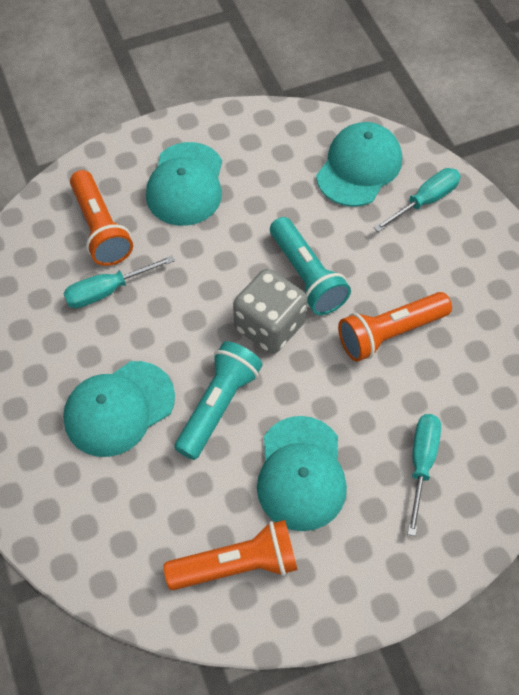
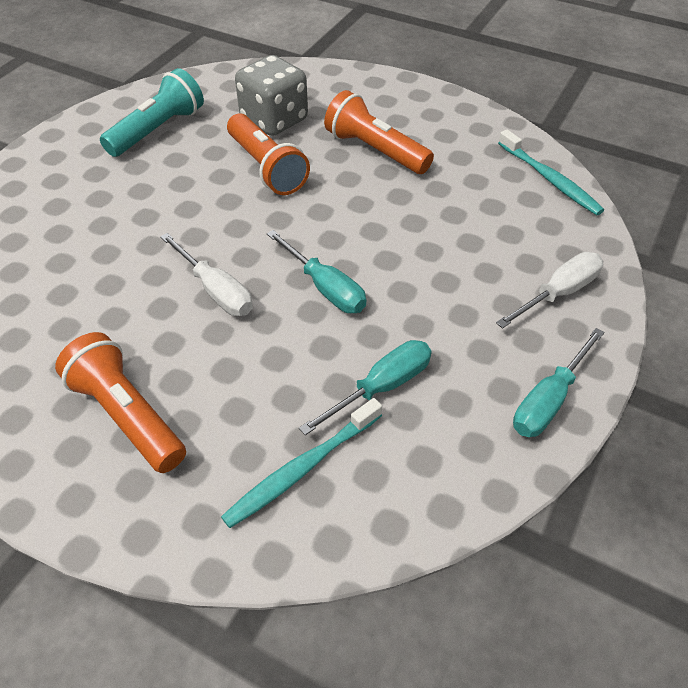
turquoise cap: [63,361,175,457] [146,142,222,226] [257,416,347,531] [316,122,402,207] = 4 -> none = 0
turquoise flashlight: [174,341,263,460] [270,217,351,315] = 2 -> [100,68,204,157] = 1
turquoise toothbrush: none = 0 -> [221,398,382,528] [498,129,604,215] = 2
white screwdriver: none = 0 -> [160,233,253,316] [496,252,603,329] = 2

